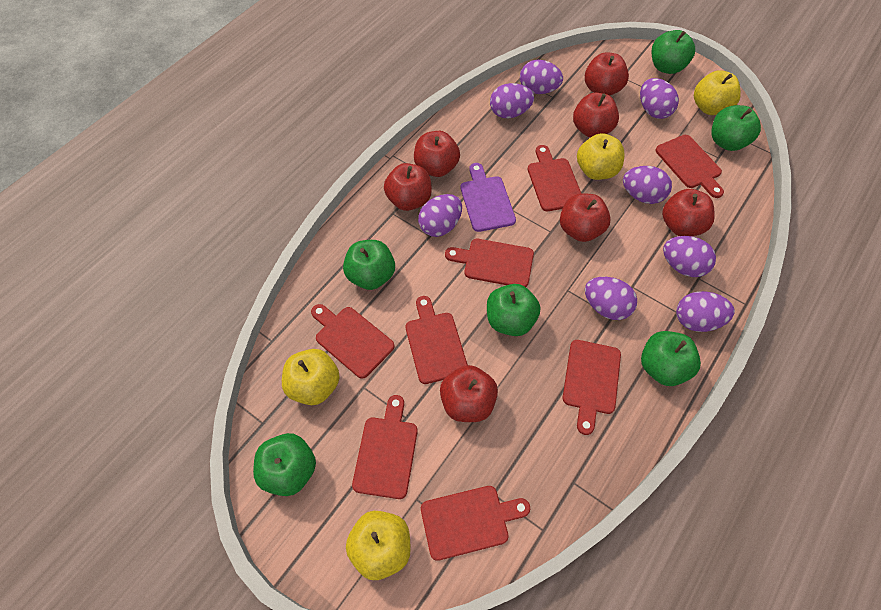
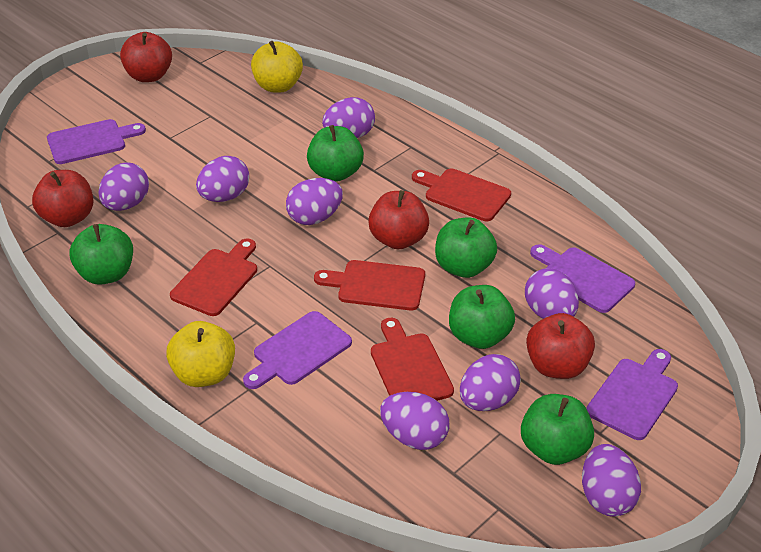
green apple: [253,433,316,496] [343,240,395,290] [487,284,540,336] [641,331,701,386] [651,30,695,74] [711,105,761,151] = 6 -> [70,224,133,285] [307,125,364,182] [435,217,497,278] [449,285,515,349] [521,394,594,465] = 5
purple cutting board: [460,163,516,232] = 1 -> [47,119,146,164] [243,311,352,389] [530,244,635,313] [586,349,678,440] = 4
red apple: [384,163,432,211] [414,131,460,177] [440,365,498,422] [560,193,611,242] [573,93,619,138] [585,52,629,96] [662,189,715,236] = 7 -> [32,170,93,227] [120,32,172,82] [368,190,429,249] [526,313,595,379] = 4
red cutting board: [311,304,395,379] [352,395,418,499] [406,296,468,384] [421,486,530,561] [445,239,534,287] [528,145,582,211] [563,340,621,435] [655,135,724,198] = 8 -> [170,239,257,316] [314,260,425,310] [371,318,454,401] [412,168,511,221] = 4
yellow apple: [282,349,340,405] [346,511,411,580] [577,133,624,180] [694,70,741,115] = 4 -> [166,321,235,387] [251,41,303,92] = 2

